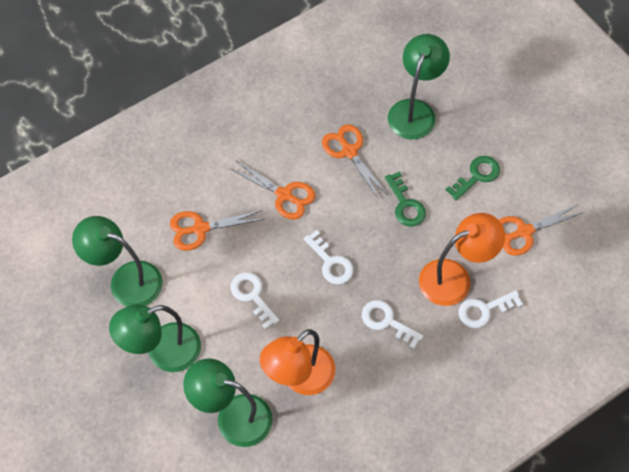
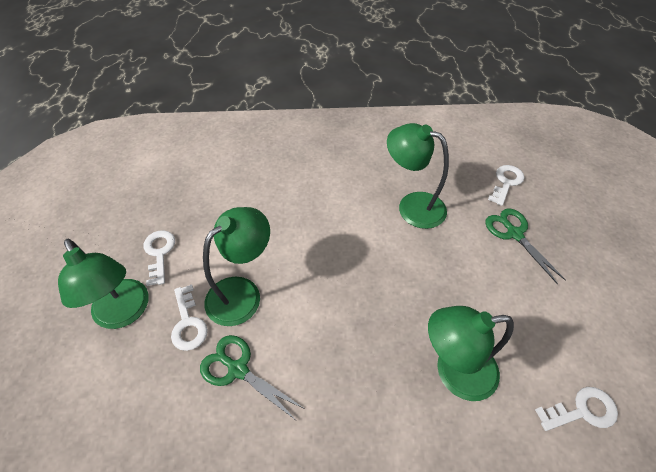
green key: [385,172,426,226] [446,156,500,201] = 2 -> none = 0
green scissors: none = 0 -> [200,335,305,421] [485,208,566,285] = 2
orange lamp: [260,329,335,395] [419,213,505,306] = 2 -> none = 0
orange scissors: [170,210,265,251] [229,160,316,220] [322,124,388,199] [499,204,584,256] = 4 -> none = 0

